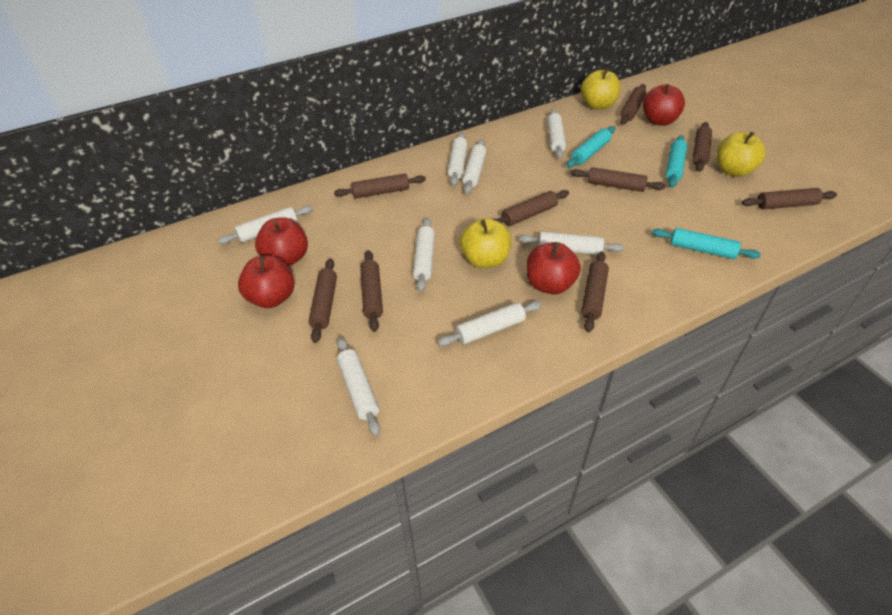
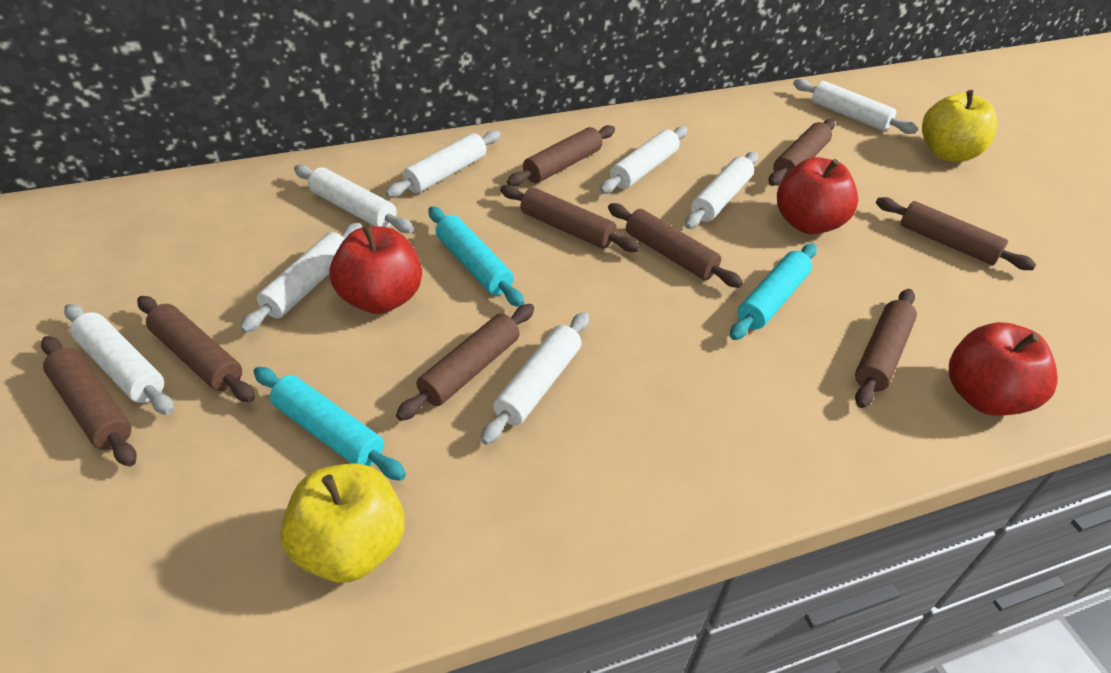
red apple: [238,256,295,308] [255,218,308,266] [527,242,581,294] [643,84,685,126] = 4 -> [330,225,422,314] [777,157,858,234] [949,322,1058,416] = 3
yellow apple: [460,218,511,268] [581,68,620,110] [717,132,766,177] = 3 -> [280,463,405,583] [922,90,997,162] = 2

